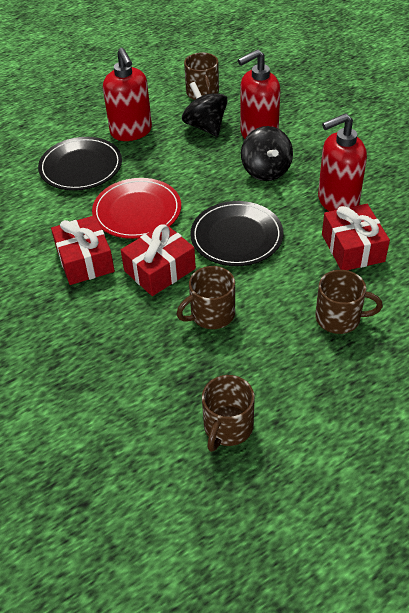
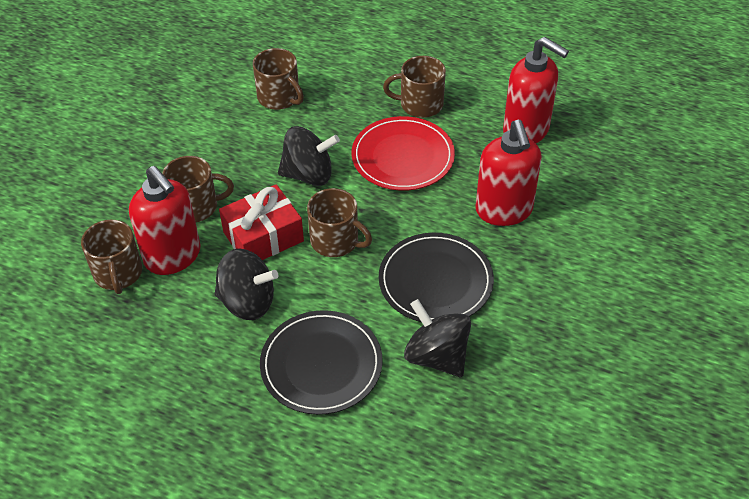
black spinning top: [182,82,227,137] [241,126,293,181] = 2 -> [214,248,278,320] [278,126,340,186] [404,299,471,377] = 3
brown mug: [176,266,235,329] [184,53,219,100] [202,375,255,452] [315,270,383,334] = 4 -> [81,220,142,294] [162,156,234,222] [253,48,304,110] [307,188,372,257] [383,56,446,118] = 5
red gift: [51,215,115,285] [121,223,196,296] [322,204,390,270] = 3 -> [219,184,304,260] = 1

